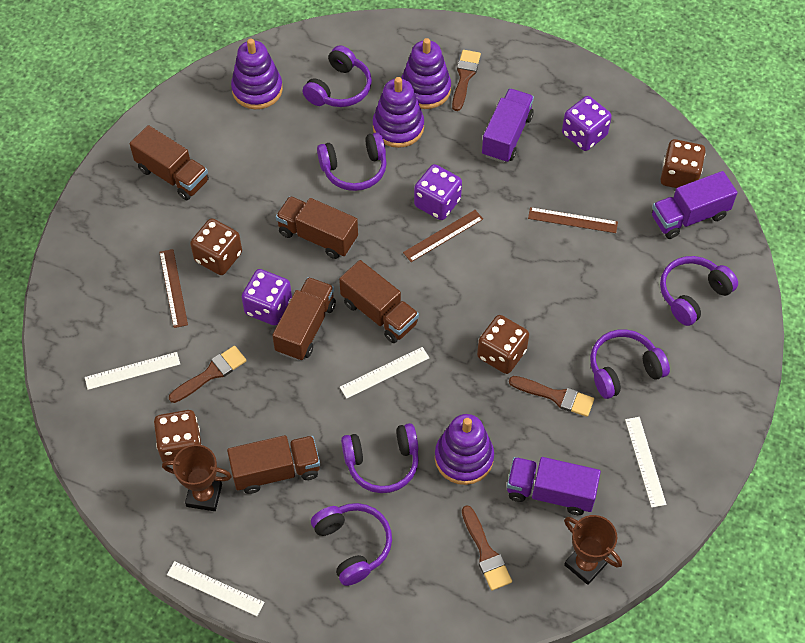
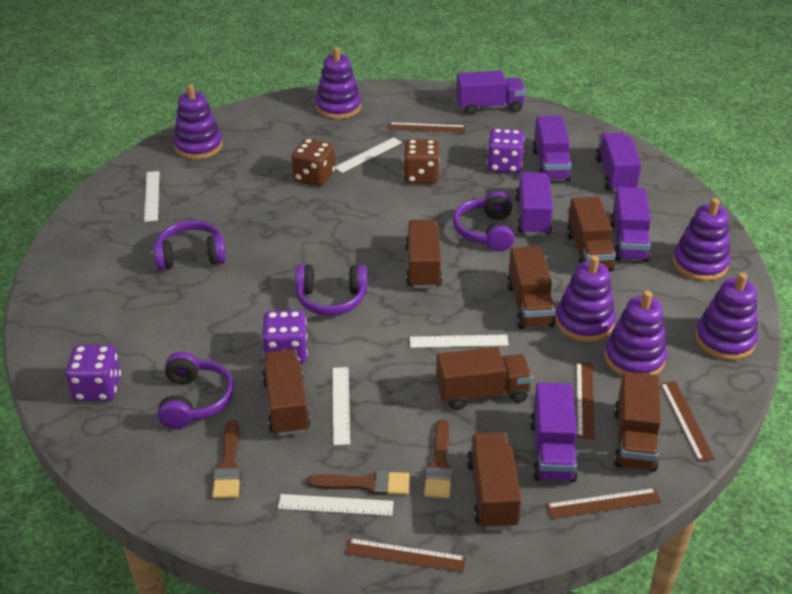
brown brush: [169,346,247,403] [452,50,481,111] [462,505,512,591] [509,376,594,417] = 4 -> [212,420,241,499] [307,470,409,495] [424,419,452,499] = 3
brown dice: [154,410,201,462] [190,218,242,275] [477,315,529,374] [660,139,706,188] = 4 -> [291,138,335,187] [403,139,440,184] = 2
brown ruler: [159,249,188,328] [403,210,483,262] [528,207,618,233] = 3 -> [345,538,466,572] [388,122,466,133] [546,488,661,519] [576,362,594,439] [660,381,715,462] = 5
brown trophy: [162,444,232,511] [564,515,622,585] = 2 -> none = 0
brown truck: [130,125,209,200] [227,435,320,494] [272,277,336,361] [276,196,358,259] [339,260,419,343] = 5 -> [262,349,311,436] [405,220,442,288] [436,347,533,410] [467,432,521,530] [507,246,556,329] [567,196,616,271] [614,372,661,472] = 7
purple headphones: [302,45,372,107] [311,503,392,586] [317,132,387,191] [341,423,419,493] [590,330,670,399] [660,256,738,326] = 6 -> [154,220,226,270] [157,352,234,429] [295,264,367,316] [453,191,515,251] = 4
purple stacking toy: [231,39,283,109] [373,77,424,148] [401,38,451,109] [435,414,494,485] = 4 -> [173,84,223,159] [316,47,361,119] [556,255,615,342] [604,290,667,376] [673,198,730,281] [695,272,758,360] = 6
purple truck: [482,88,534,163] [507,457,601,515] [652,171,737,239] = 3 -> [456,70,526,115] [515,172,553,236] [530,383,578,482] [532,116,572,182] [595,133,641,192] [610,187,651,262] = 6
white ruler: [85,352,180,390] [167,561,265,616] [340,347,429,399] [625,417,666,508] = 4 -> [144,171,160,222] [278,494,394,516] [333,367,350,445] [335,137,402,173] [410,334,509,348] = 5

